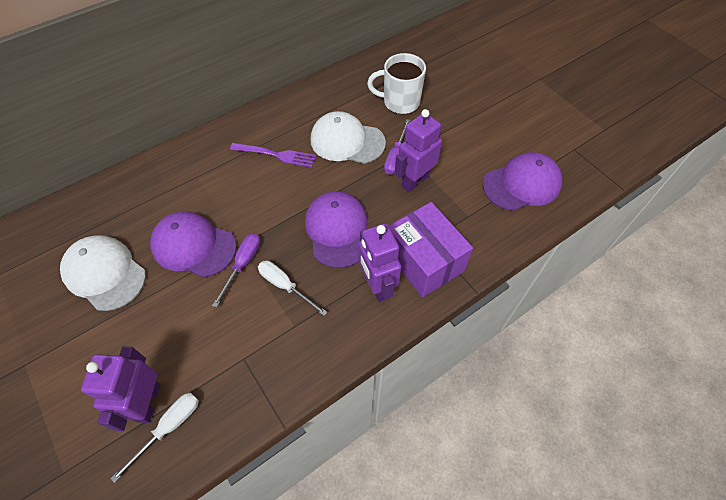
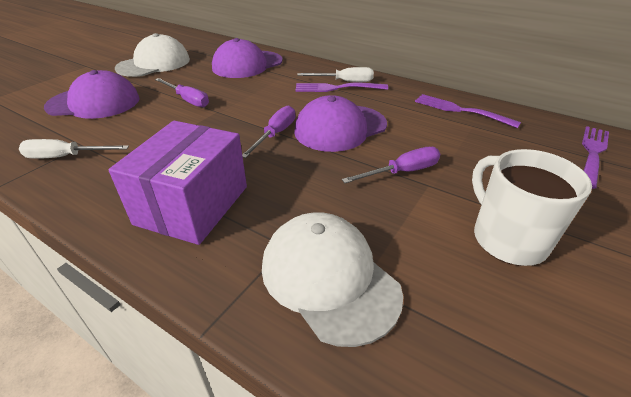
purple fork: [230,143,316,168] = 1 -> [296,83,388,92] [415,94,521,128] [582,126,609,189] = 3
purple robot: [81,346,161,431] [358,223,401,302] [395,109,442,192] = 3 -> none = 0
purple screwdriver: [212,233,260,308] [384,119,411,175] = 2 -> [155,78,209,107] [242,105,295,158] [342,147,440,183] = 3

